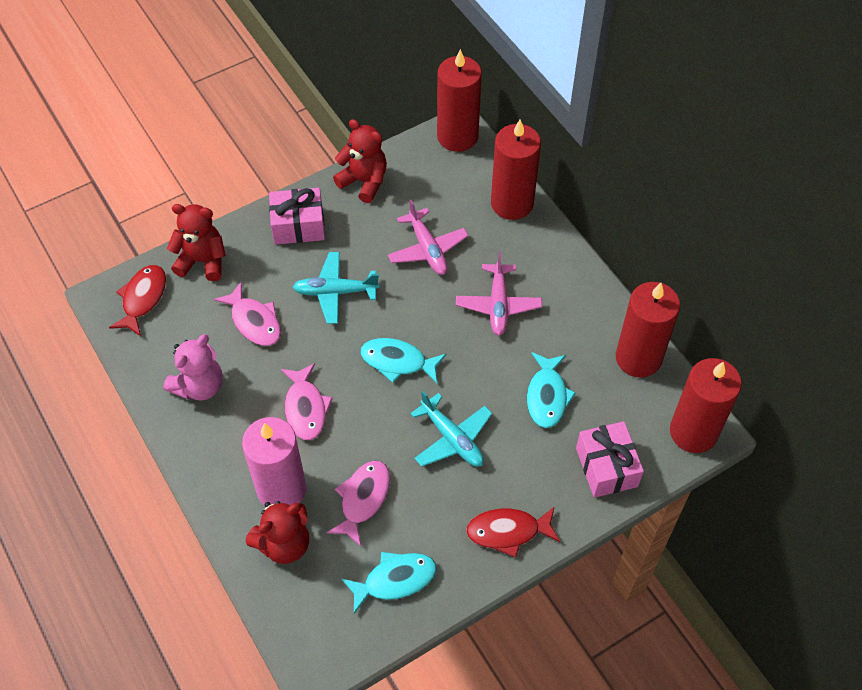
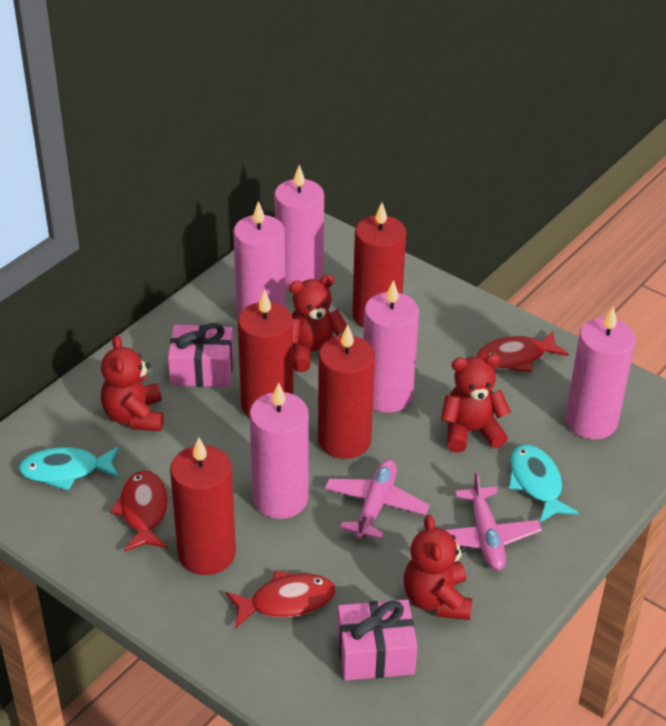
pink candle: [242,417,306,506] = 1 -> [233,201,286,317] [250,382,309,519] [274,165,324,290] [363,280,419,412] [565,306,636,439] = 5
pink fish: [214,282,281,346] [281,363,333,440] [326,460,390,546] = 3 -> none = 0
pink teddy bear: [163,334,223,401] = 1 -> none = 0
red fish: [109,265,166,336] [466,506,560,558] = 2 -> [110,471,168,552] [226,571,335,628] [477,331,569,372] = 3
red teddy bear: [167,204,226,281] [246,501,309,564] [333,119,387,203] = 3 -> [101,335,163,431] [289,275,347,372] [404,514,472,620] [441,354,511,452] = 4
turquoise fish: [341,552,437,614] [360,338,446,383] [527,352,576,428] = 3 -> [19,447,119,491] [508,445,579,522] = 2
turquoise plane: [293,252,380,324] [410,391,492,467] = 2 -> none = 0

